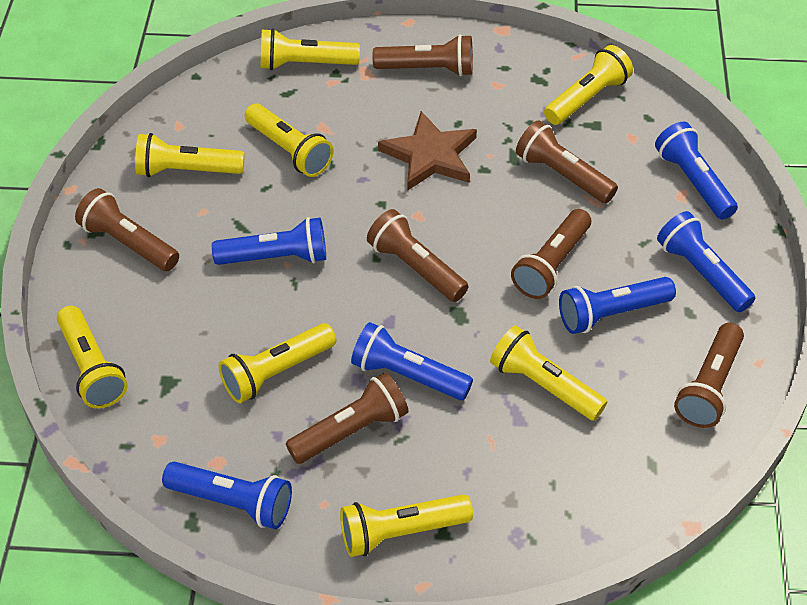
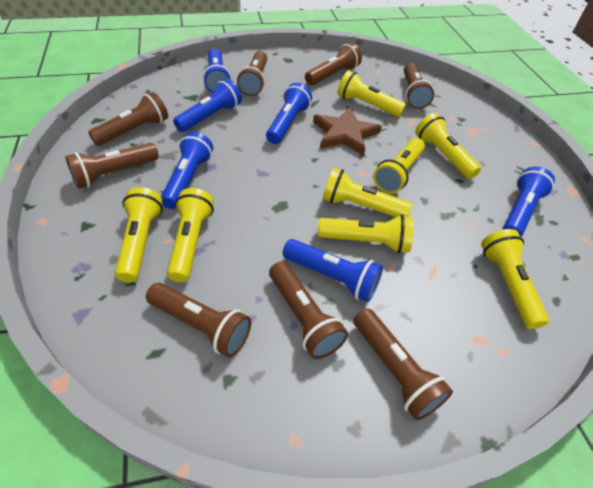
brown flashlight: [75,188,179,271] [286,373,408,464] [367,209,468,302] [372,34,473,76] [511,209,591,299] [516,120,618,203] [674,323,744,428] = 7 -> [65,143,159,189] [88,92,168,146] [146,283,251,357] [237,51,267,96] [269,262,348,359] [305,43,362,85] [354,308,453,421] [404,63,434,109] = 8

